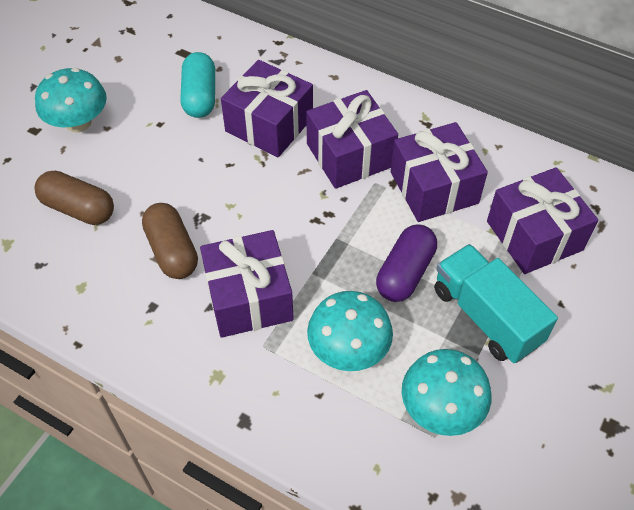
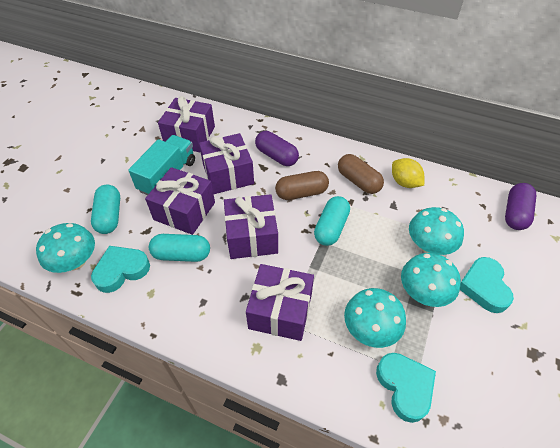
purple capsule: [376,225,437,302] = 1 -> [255,131,299,166] [505,183,536,230] = 2
turquoise capsule: [180,52,215,118] = 1 -> [91,185,120,234] [149,234,210,262] [314,196,350,246] = 3
turquoise heart: none = 0 -> [91,246,150,293] [376,353,436,423] [460,257,514,313] = 3
turquoise mushroom: [35,68,107,132] [307,291,393,371] [402,349,491,436] = 3 -> [36,223,95,273] [344,288,406,348] [401,253,461,307] [409,207,464,255] = 4
yellow lemon: none = 0 -> [392,158,424,188] = 1

